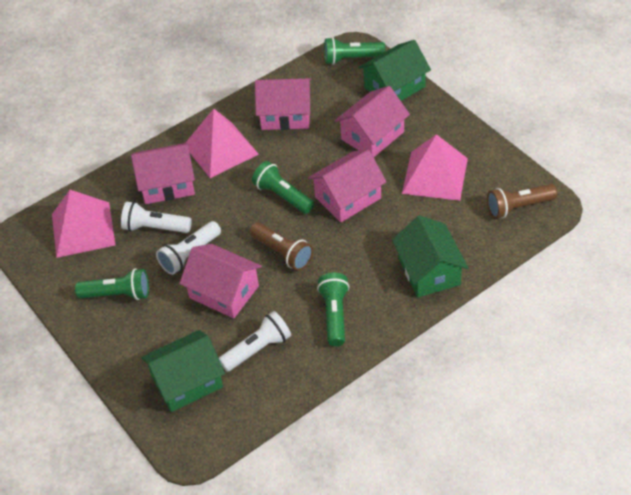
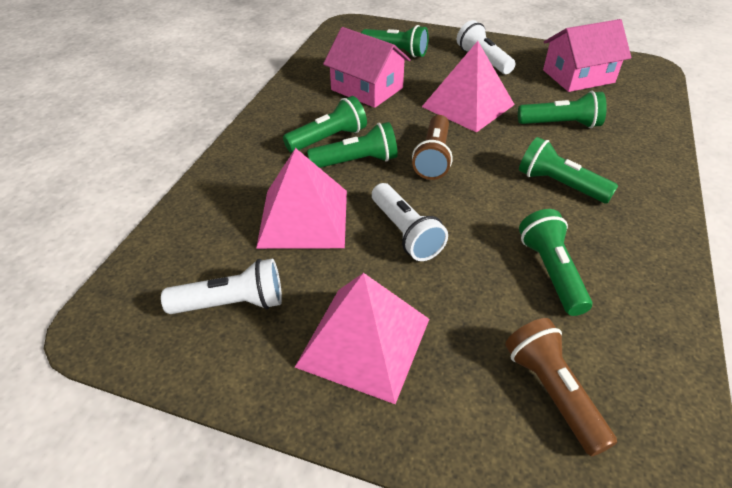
green flashlight: [75,268,149,300] [252,161,314,214] [317,273,349,346] [324,37,385,65] = 4 -> [283,96,367,153] [307,122,398,168] [361,25,429,57] [518,91,607,128] [519,137,618,203] [519,209,592,316] = 6
green house: [141,330,225,412] [358,40,431,101] [392,215,468,298] = 3 -> none = 0
pink house: [131,143,195,204] [179,244,262,318] [255,78,311,130] [308,149,387,222] [335,86,410,157] = 5 -> [323,27,410,108] [543,19,631,92] = 2

